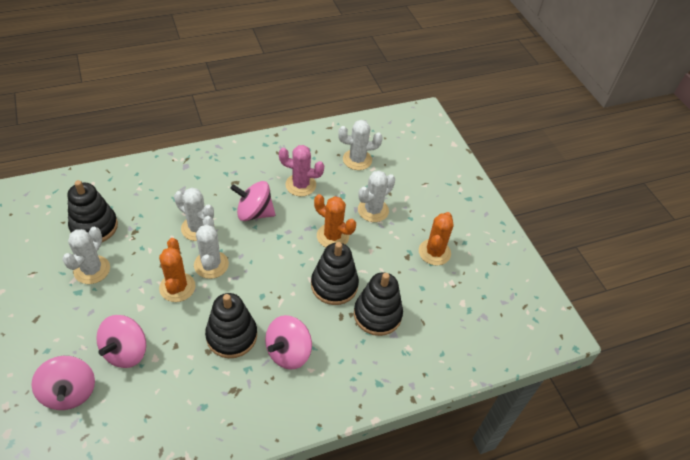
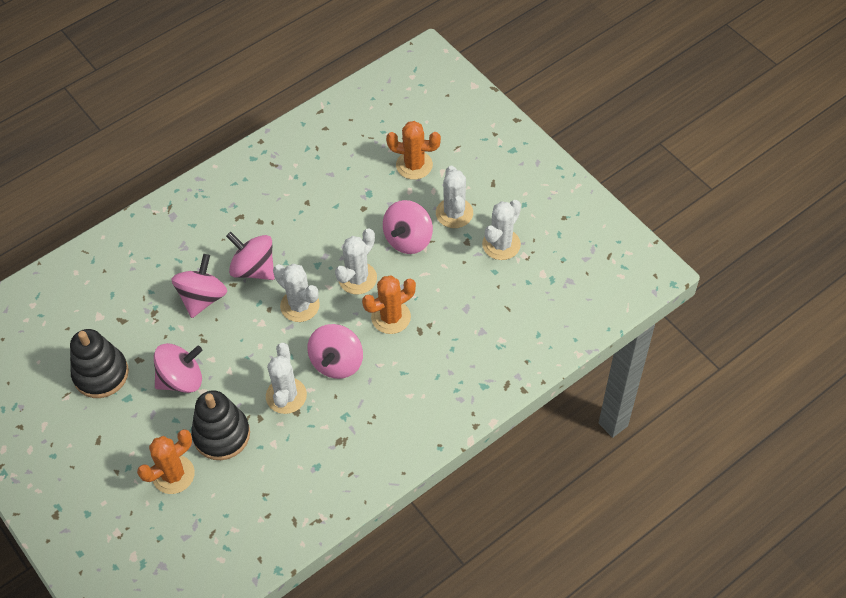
black stacking toy: [67,180,118,242] [205,293,257,358] [311,242,359,305] [354,272,403,336] = 4 -> [70,329,129,398] [191,390,250,460] = 2
pink cactus: [279,145,324,196] = 1 -> none = 0
pink spinning top: [31,356,95,410] [96,315,146,368] [230,181,276,221] [265,315,312,370] = 4 -> [154,343,202,393] [172,254,227,318] [226,232,275,280] [307,324,363,379] [383,200,433,254] = 5

